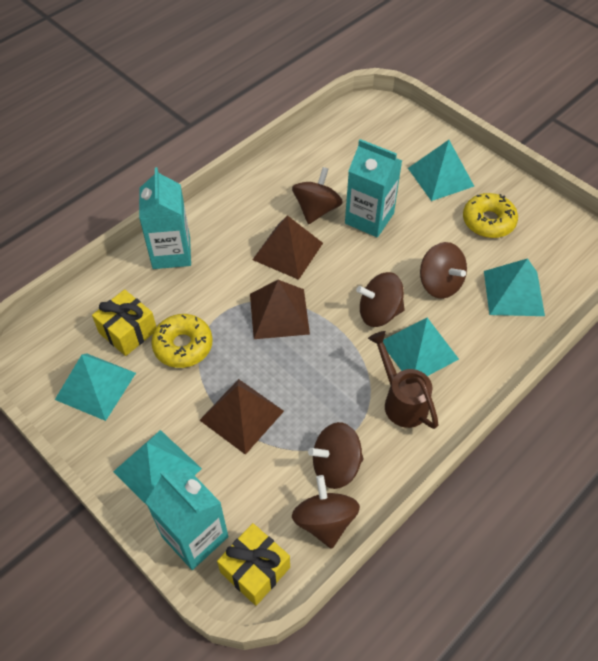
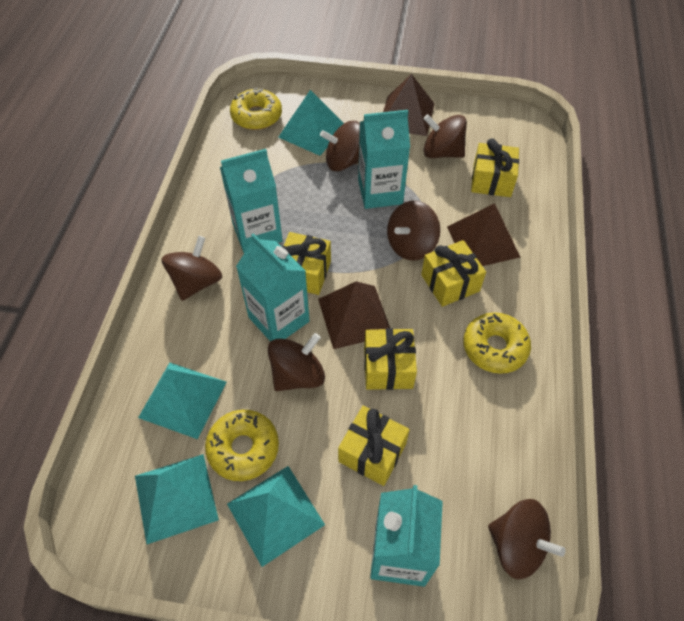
brown spinning top: [292,167,343,224] [292,475,360,549] [308,422,363,489] [356,272,405,327] [420,242,467,299] = 5 -> [162,236,222,301] [268,333,325,391] [320,121,360,171] [387,201,440,260] [423,114,467,158] [488,499,565,579] = 6
brown watering can: [368,331,439,429] = 1 -> none = 0
turquoise carton: [139,167,191,269] [145,467,228,570] [345,139,402,237] = 3 -> [220,149,283,253] [236,233,310,341] [358,110,410,209] [370,485,443,587] = 4
turquoise pyramid: [55,353,136,421] [113,430,202,505] [383,318,459,376] [408,140,474,201] [484,258,545,316] = 5 -> [135,454,219,544] [138,362,226,439] [227,466,325,567] [278,90,344,156] = 4
yellow donut: [151,314,213,368] [463,193,518,238] = 2 -> [205,410,279,481] [230,88,282,130] [463,312,531,374] = 3
yellow gift: [92,289,156,356] [217,523,290,606] = 2 -> [282,232,331,295] [338,406,410,486] [364,328,417,390] [421,240,486,307] [471,138,519,197] = 5

